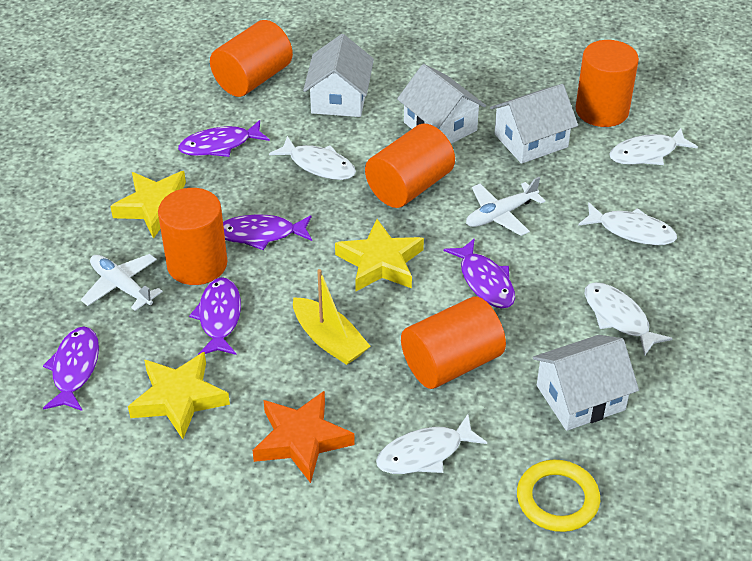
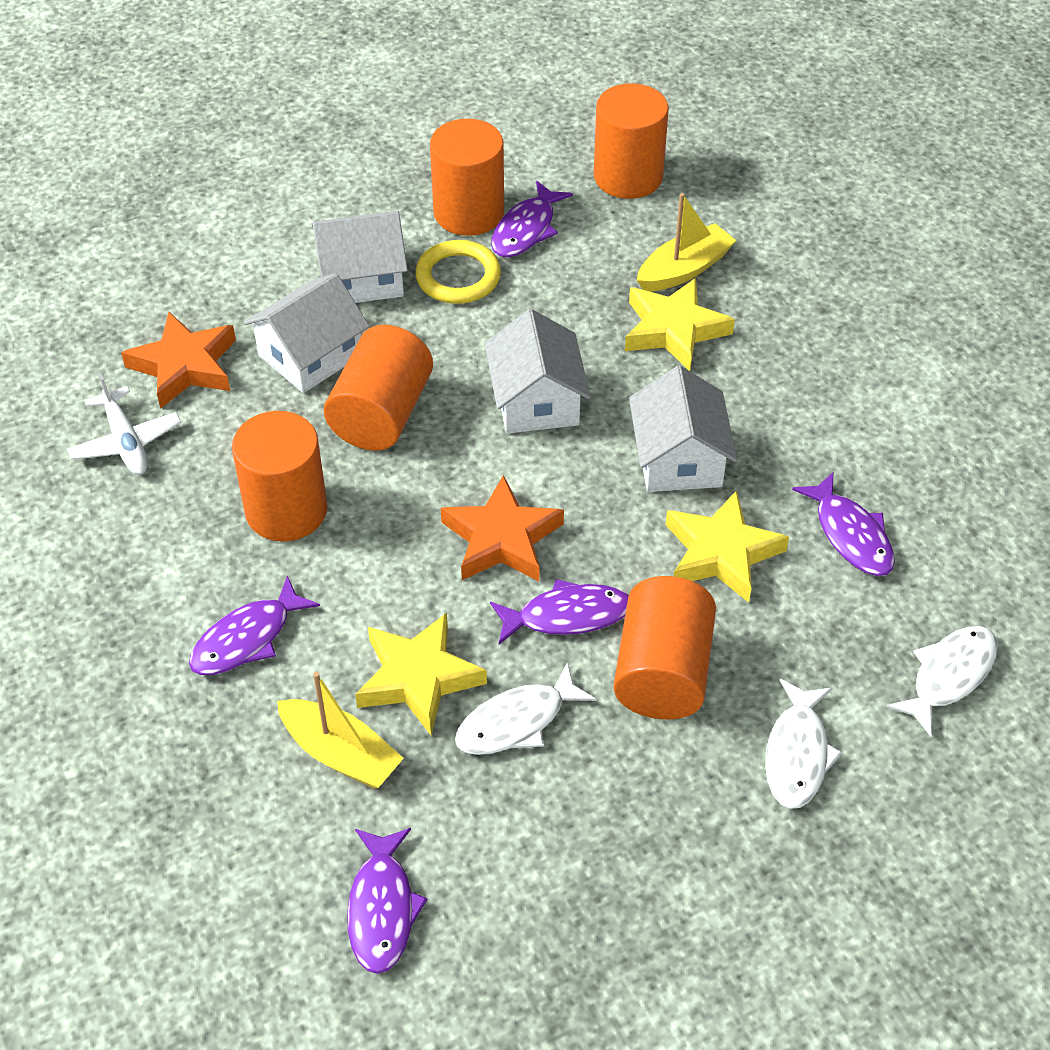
orange star: [252,390,355,483] = 1 -> [121,312,236,409] [441,475,564,581] = 2
white fish: [269,136,356,180] [376,414,487,474] [578,202,677,245] [585,282,673,356] [609,128,698,165] = 5 -> [455,662,596,755] [765,679,842,809] [886,626,998,737] = 3
white plane: [81,254,163,311] [466,177,545,236] = 2 -> [67,374,181,475] = 1
yellow boat: [293,269,370,365] = 1 -> [277,672,404,789] [637,193,737,292] = 2

